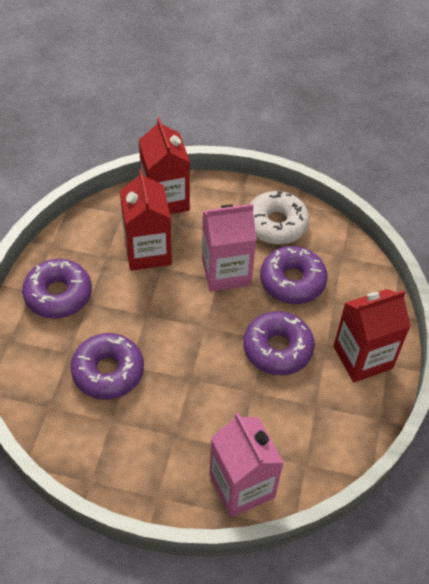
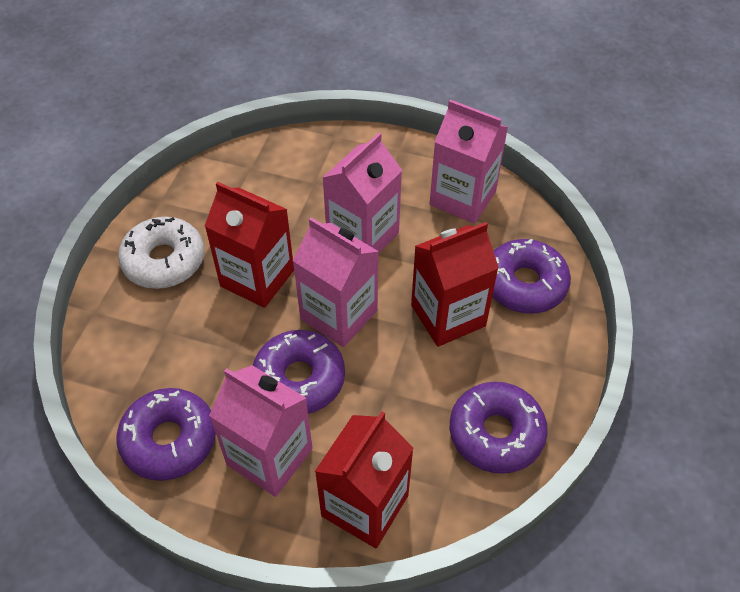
pink carton: [202,204,257,292] [209,413,284,518] = 2 -> [209,365,313,497] [293,217,379,347] [322,133,402,254] [430,100,508,224] = 4

